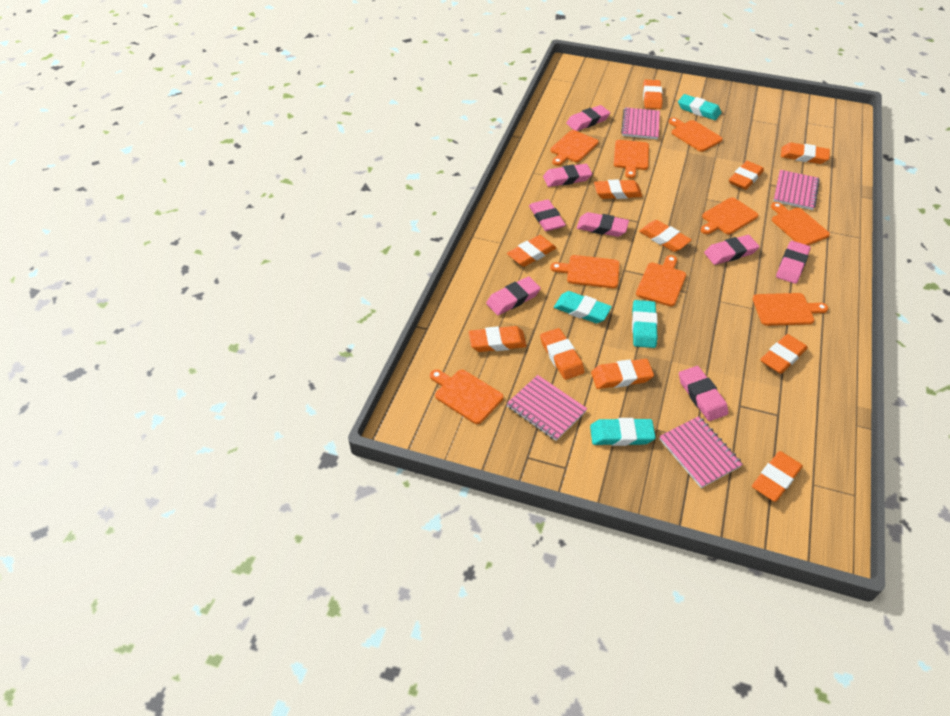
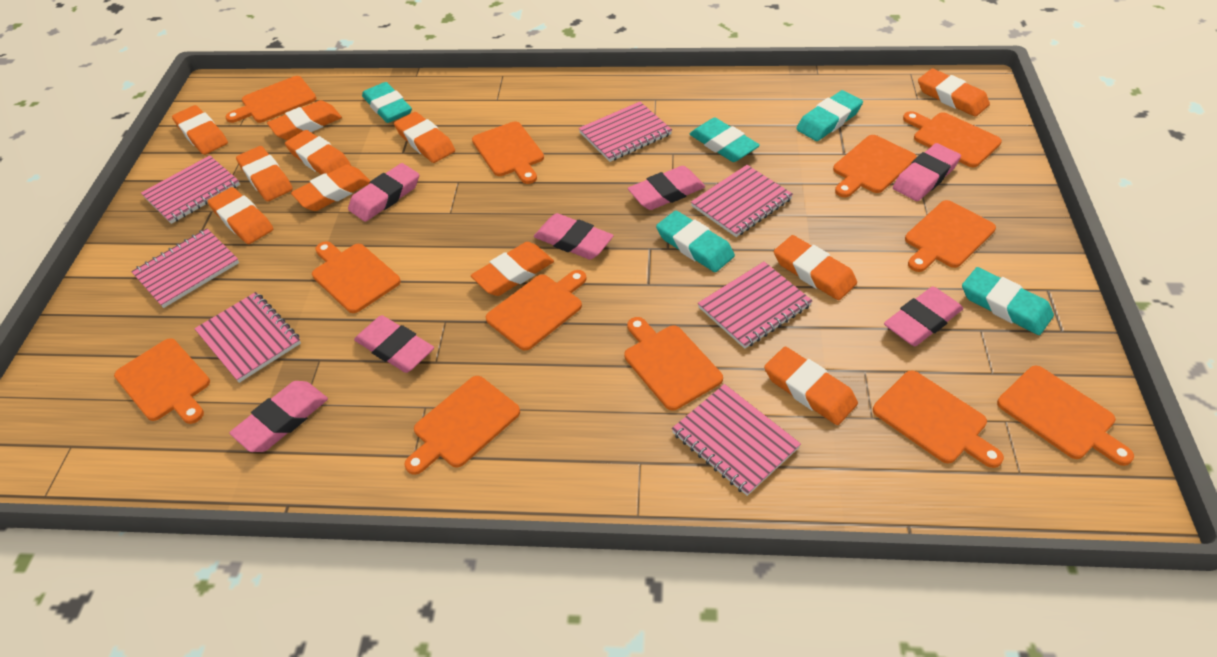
orange cutting board: [430,369,503,424] [550,255,620,288] [551,130,599,166] [614,140,649,179] [636,255,686,306] [668,117,723,152] [701,197,758,234] [753,293,828,326] [771,202,830,245] = 9 -> [114,338,210,424] [225,76,316,123] [312,241,401,313] [404,376,520,475] [472,121,544,184] [486,270,587,351] [624,317,723,410] [833,135,917,197] [873,370,1004,468] [903,111,1002,167] [905,200,996,272] [997,366,1134,466] = 12
pink eraser: [486,276,541,315] [529,199,566,231] [543,164,592,187] [566,105,610,131] [577,212,629,237] [679,366,728,421] [704,235,759,265] [776,241,811,284] = 8 -> [229,381,328,452] [348,163,419,222] [354,315,434,373] [534,213,614,260] [628,166,705,210] [884,286,963,346] [893,143,961,201] = 7
pink notebook: [506,375,587,441] [621,107,660,140] [659,416,743,488] [773,170,820,210] = 4 -> [131,228,239,308] [141,155,240,224] [194,292,301,383] [579,102,672,162] [672,384,801,496] [691,165,793,237] [698,262,813,349] = 7
turquoise eraser: [554,291,612,323] [590,418,656,446] [632,300,658,348] [678,94,722,120] = 4 -> [362,82,412,123] [656,211,735,272] [690,118,760,162] [796,90,863,141] [962,267,1054,335] = 5

